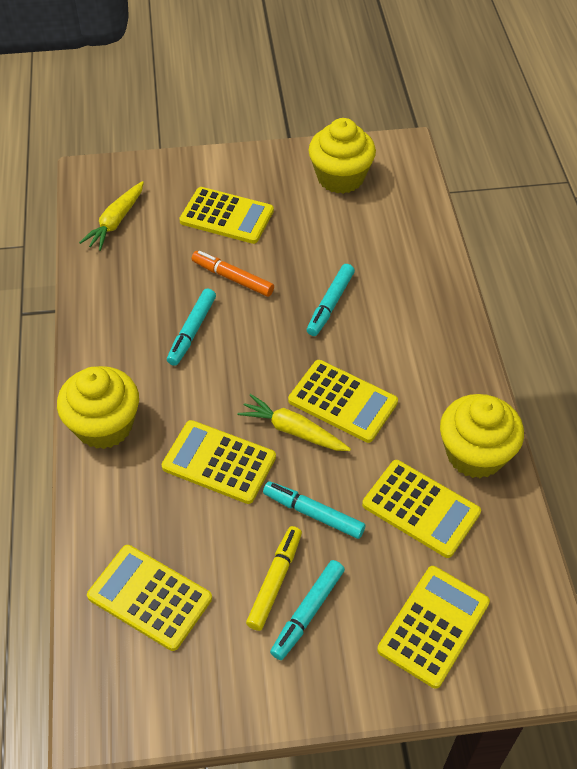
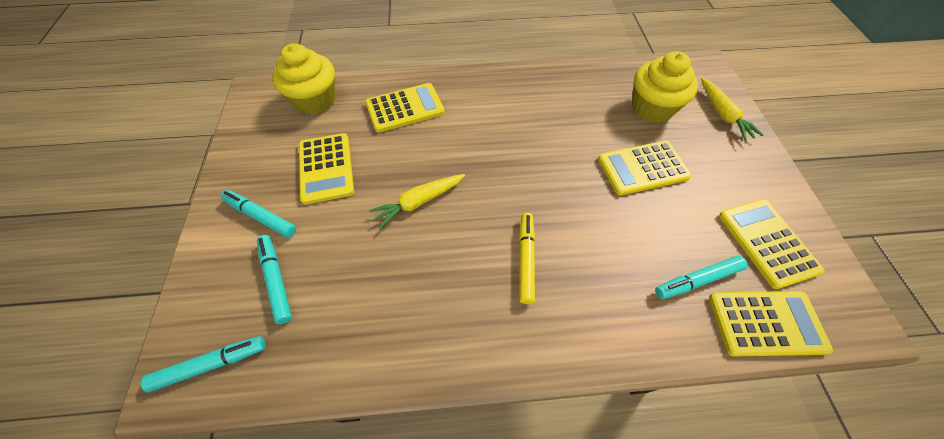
orange marker: [192,251,274,297] = 1 -> none = 0
yellow calculator: [87,545,212,651] [162,420,276,504] [179,187,274,244] [288,360,398,443] [362,460,481,558] [377,566,490,689] = 6 -> [299,133,354,204] [365,83,445,133] [598,141,692,196] [709,291,833,356] [719,199,825,289] = 5
yellow cupcake: [57,366,139,449] [308,118,376,194] [440,394,524,478] = 3 -> [272,43,335,115] [632,51,698,123] = 2

